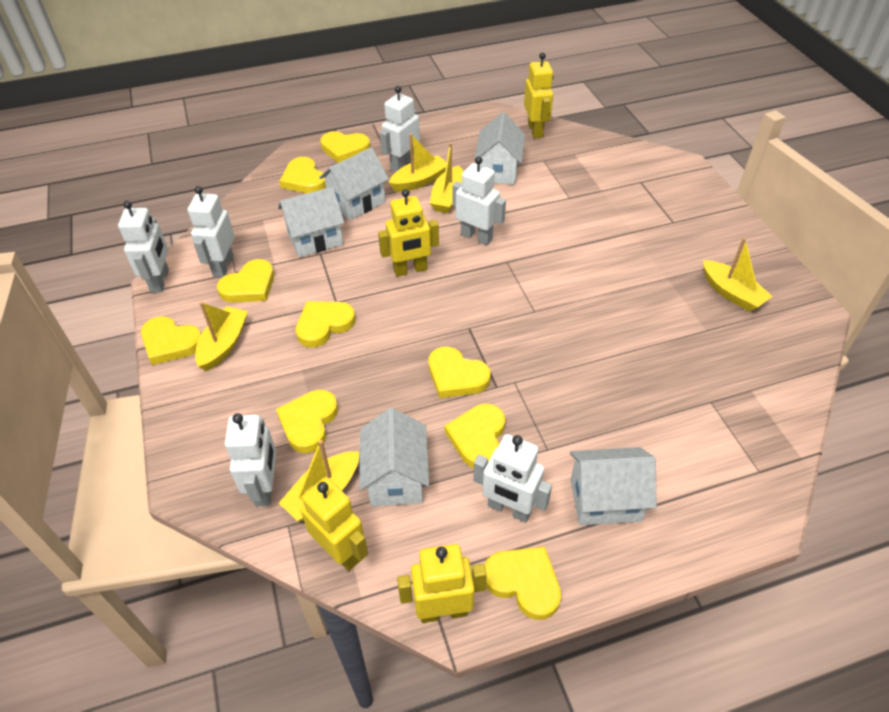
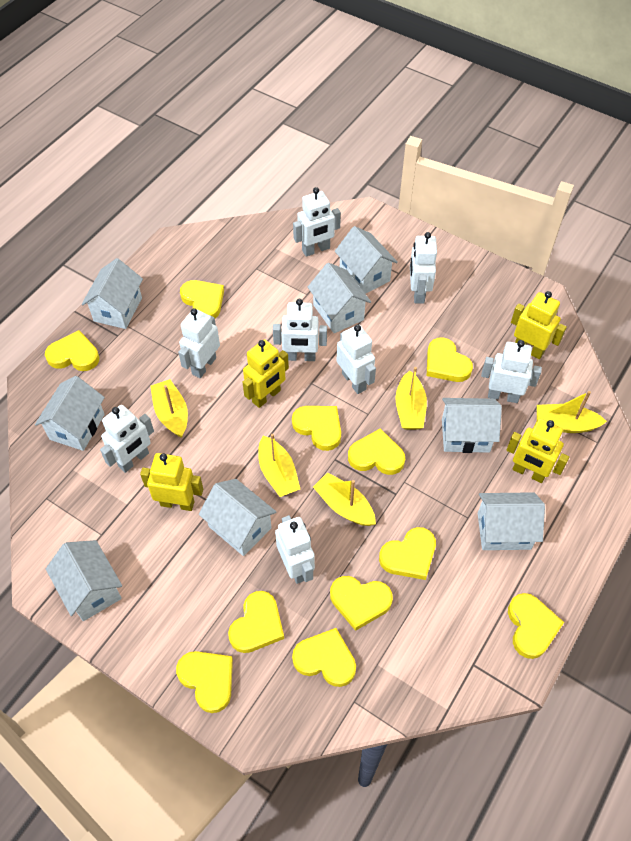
white house: [278,187,344,257] [319,147,389,220] [359,408,429,506] [475,112,525,185] [570,447,657,525] = 5 -> [35,376,105,451] [46,540,122,621] [82,258,143,329] [199,479,276,556] [308,263,371,333] [335,226,398,294] [442,398,502,453] [478,492,545,550] = 8
white robot: [118,201,169,292] [188,186,235,278] [225,413,276,506] [380,86,420,172] [453,156,506,245] [473,434,552,523] = 6 -> [100,405,154,473] [178,308,220,378] [273,299,327,361] [275,515,315,584] [293,187,341,257] [337,325,376,394] [410,232,437,304] [481,340,542,403] = 8
yellow heart: [141,316,201,365] [217,259,274,303] [276,390,338,453] [280,157,326,193] [296,301,356,348] [320,131,370,163] [429,347,491,398] [445,404,505,468] [485,547,561,620] = 9 -> [45,330,99,371] [176,651,233,713] [180,280,224,318] [228,591,284,653] [292,406,341,451] [292,628,356,687] [330,576,393,631] [348,428,405,475] [379,527,436,580] [427,337,473,382] [508,593,564,659] = 11

